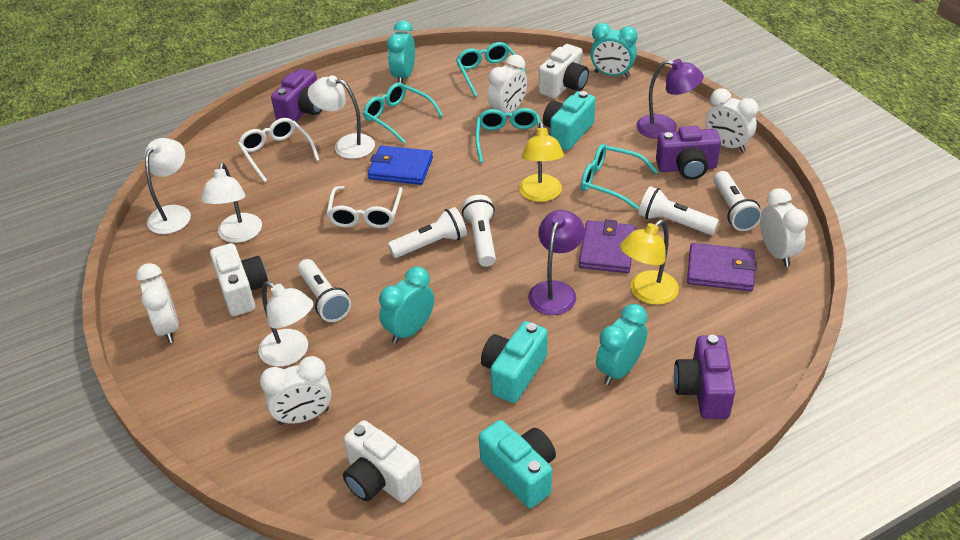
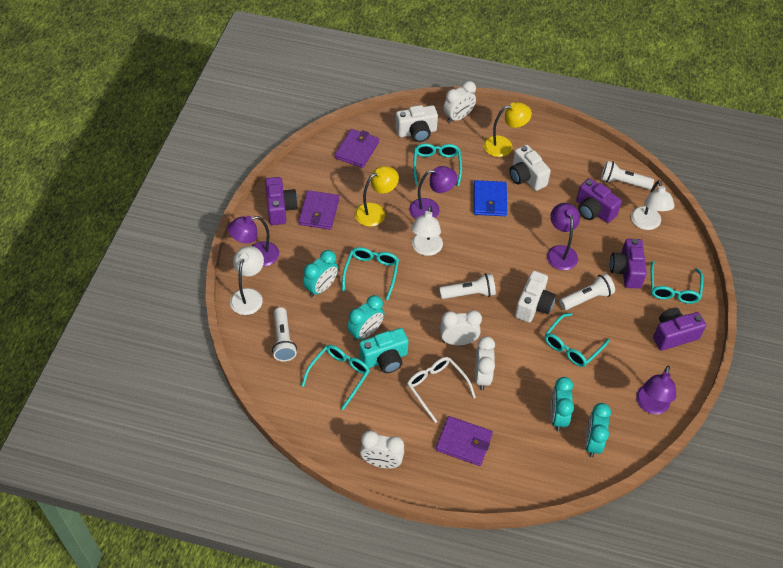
purple camera: [271,69,322,122] [656,126,721,180] [674,335,735,419] = 3 -> [265,177,298,225] [576,178,622,223] [610,239,647,288] [653,308,706,351] = 4
purple lamp: [528,210,584,315] [636,59,704,139] = 2 -> [228,216,279,267] [409,166,457,219] [547,203,580,270] [636,366,676,414] = 4
purple wallet: [579,219,636,273] [687,243,757,291] = 2 -> [298,190,339,230] [335,129,379,168] [436,416,493,466] = 3
turquoise camera: [479,420,556,508] [481,321,548,403] [543,91,595,151] = 3 -> [359,328,409,373] = 1
turquoise glasses: [363,82,443,144] [456,42,526,97] [475,108,541,163] [581,144,658,210] = 4 -> [301,345,370,410] [342,247,399,300] [413,143,462,186] [545,313,610,367] [651,261,703,304] = 5
white clock: [136,263,179,343] [260,356,331,425] [487,54,527,113] [705,88,758,153] [760,188,808,267] = 5 -> [360,431,404,469] [440,310,482,345] [443,81,476,123] [475,336,495,390] = 4
white flashlight: [298,259,351,322] [388,207,467,258] [462,195,496,267] [639,186,719,235] [713,171,762,231] = 5 -> [272,307,297,362] [439,273,496,299] [560,273,615,310] [601,161,654,190] = 4
white glasses: [238,118,319,183] [326,186,403,228] = 2 -> [407,357,476,423] = 1
white lamp: [145,138,191,234] [201,163,262,243] [258,281,313,367] [308,75,375,159] = 4 -> [230,246,264,315] [411,206,443,256] [631,180,675,230] = 3

